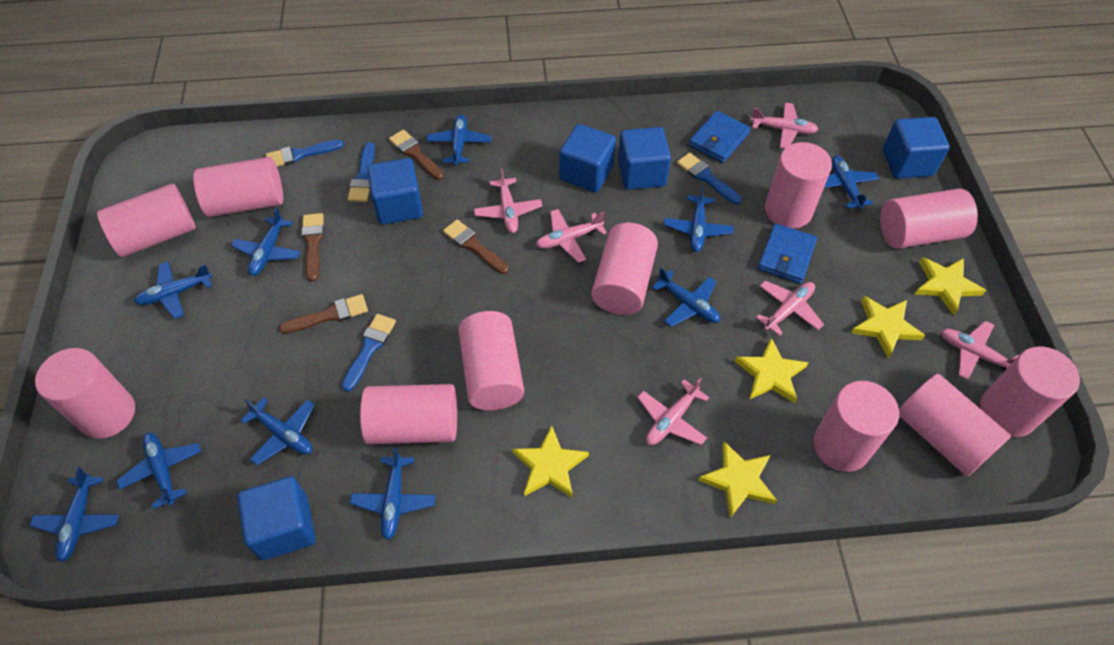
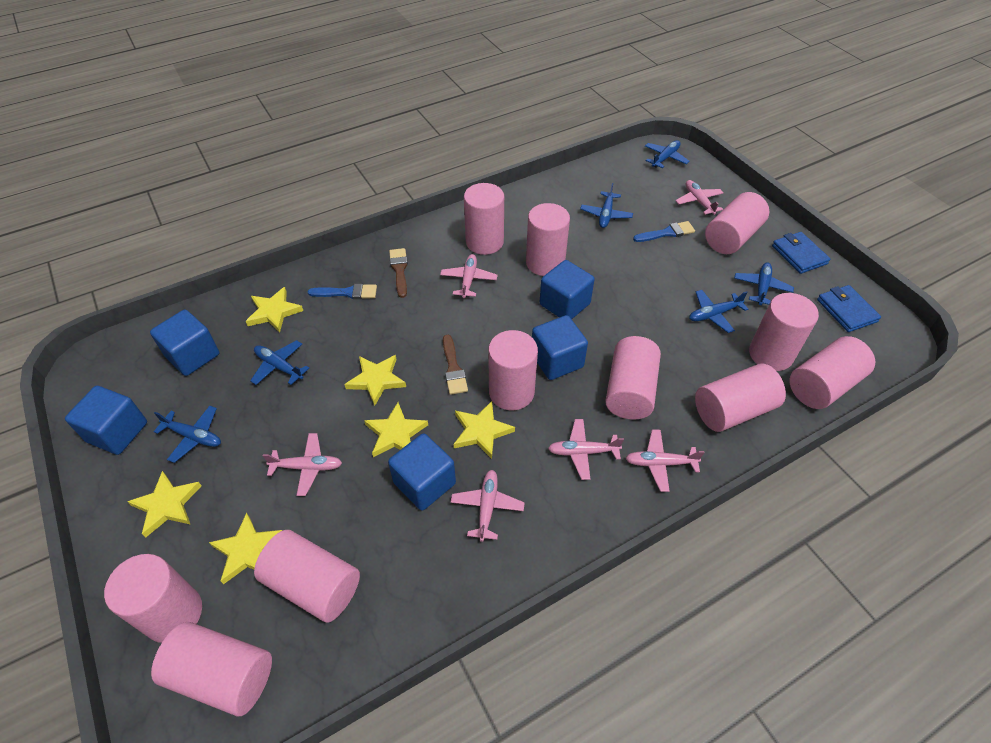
blue brush: [266,140,344,167] [342,314,396,392] [348,142,375,202] [677,153,742,205] = 4 -> [308,284,377,299] [633,221,695,242] = 2
blue plane: [29,467,119,562] [116,433,202,509] [134,262,212,319] [231,208,301,276] [241,397,315,465] [350,447,436,540] [426,114,491,166] [652,268,720,327] [664,185,734,252] [824,156,879,210] = 10 -> [154,406,221,463] [250,340,309,385] [580,183,633,228] [645,140,690,168] [689,290,748,333] [734,263,794,305] = 6
brown brush: [279,294,368,334] [302,213,324,282] [389,130,444,180] [443,219,508,274] = 4 -> [389,248,408,298] [443,335,468,395] = 2
yellow star: [512,426,589,498] [698,441,777,518] [735,338,809,403] [851,296,925,359] [915,257,986,315] = 5 -> [127,471,201,538] [209,513,282,584] [246,287,303,332] [344,355,406,406] [364,402,428,457] [454,401,515,459] = 6

